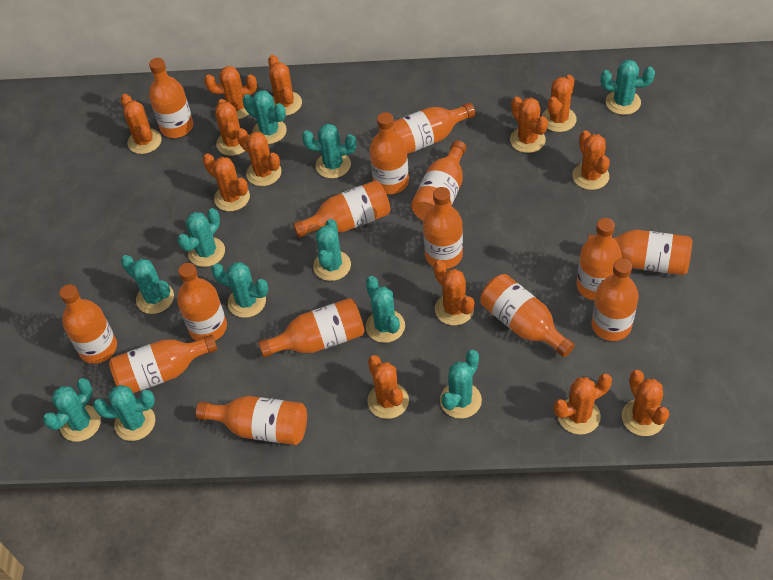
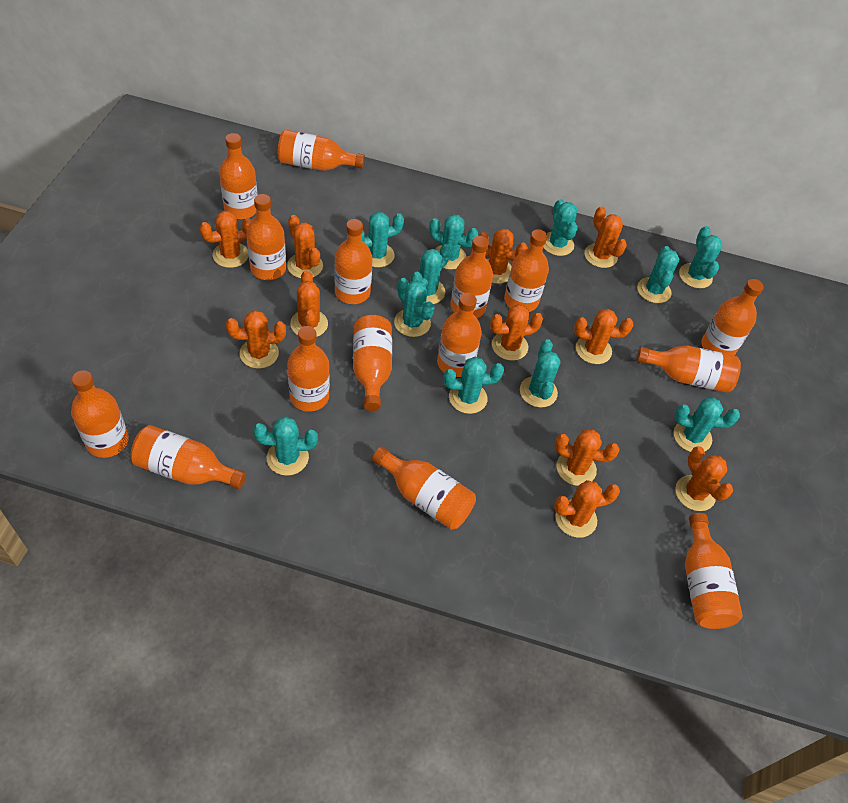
orange cactus: [121,94,162,154] [203,153,250,211] [204,66,257,119] [215,99,249,156] [236,128,282,186] [268,55,302,116] [367,355,409,419] [434,260,474,325] [510,97,548,153] [542,75,577,132] [554,374,612,435] [573,130,610,190] [622,370,669,436] = 13 -> [199,211,251,268] [226,310,286,369] [287,215,323,278] [290,270,328,337] [479,229,528,284] [490,304,543,361] [554,480,620,538] [555,429,619,486] [574,309,633,364] [584,206,627,268] [675,446,733,511] = 11

